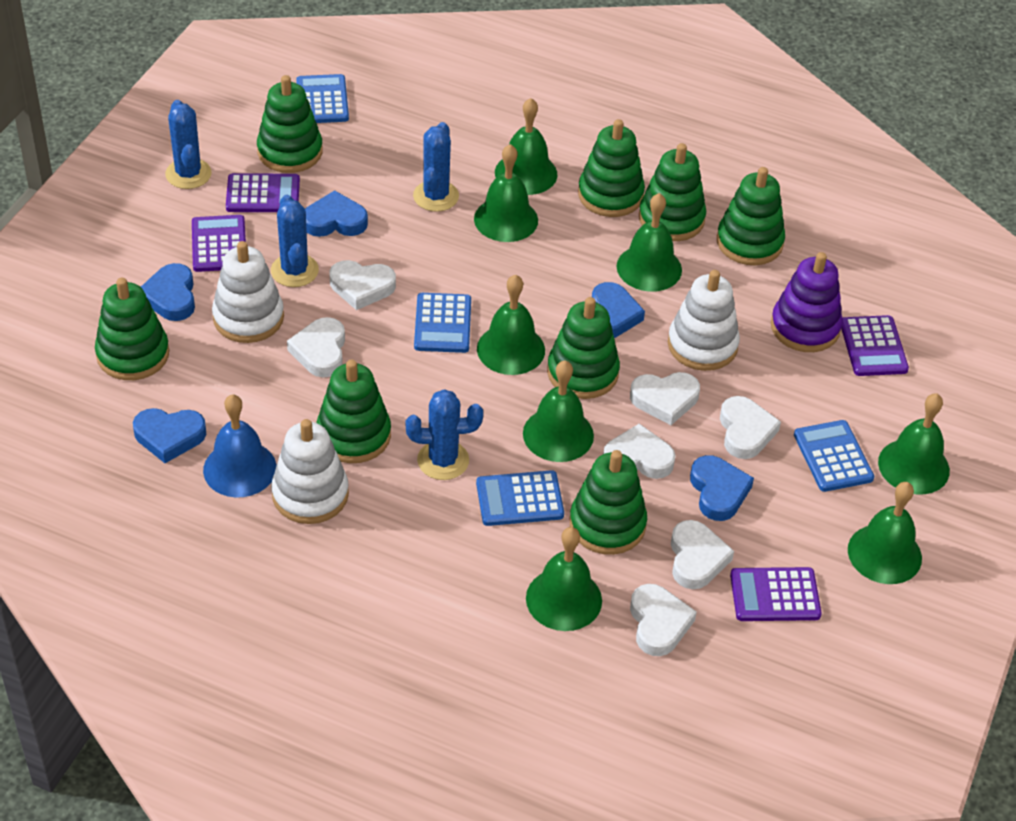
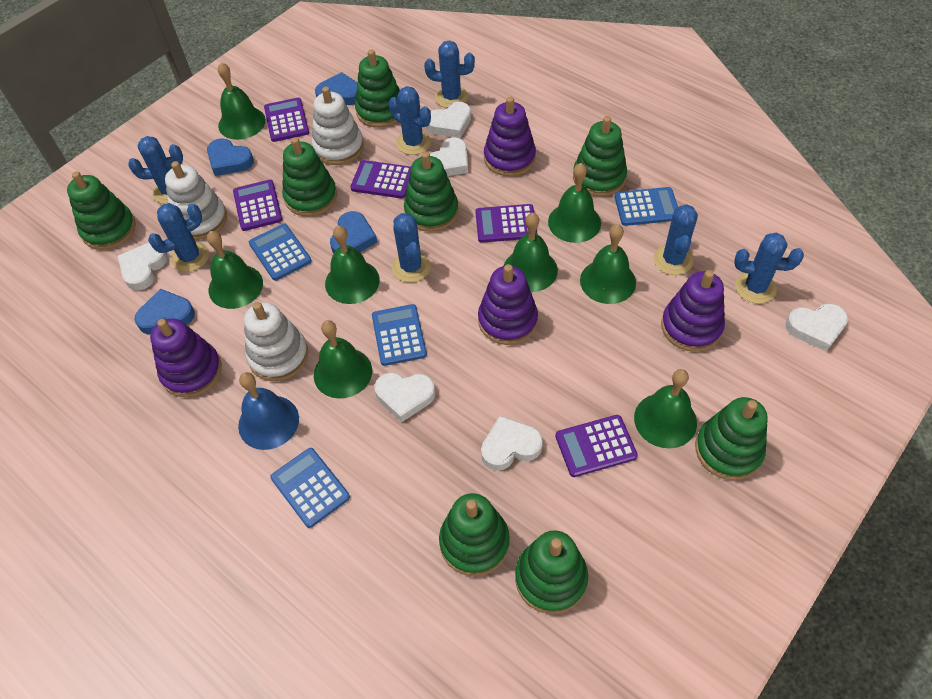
blue cactus: [165,100,212,189] [271,195,319,287] [406,389,483,480] [413,122,459,212] = 4 -> [128,136,183,204] [148,203,209,272] [389,86,431,155] [392,213,431,282] [424,40,475,108] [653,204,698,275] [734,233,804,304] = 7
blue heart: [133,408,206,463] [141,263,195,321] [305,190,368,237] [592,282,645,338] [690,455,754,521] = 5 -> [134,289,195,335] [207,138,254,176] [315,72,357,105] [330,211,377,254] = 4
purple calculator: [192,215,246,272] [226,173,300,212] [730,567,822,621] [841,315,909,376] = 4 -> [233,180,282,231] [264,98,309,142] [350,160,411,199] [475,204,537,243] [555,415,638,477] = 5
purple stacking toy: [771,252,843,352] = 1 -> [150,318,222,398] [478,264,538,345] [484,97,536,176] [661,270,725,352] = 4
white heart: [287,317,345,377] [329,260,396,310] [603,424,676,479] [630,372,700,425] [630,584,697,656] [671,520,734,589] [720,396,781,459] = 7 -> [118,243,168,291] [374,372,436,422] [426,102,471,138] [430,137,468,176] [481,416,543,471] [785,304,848,351] = 6

